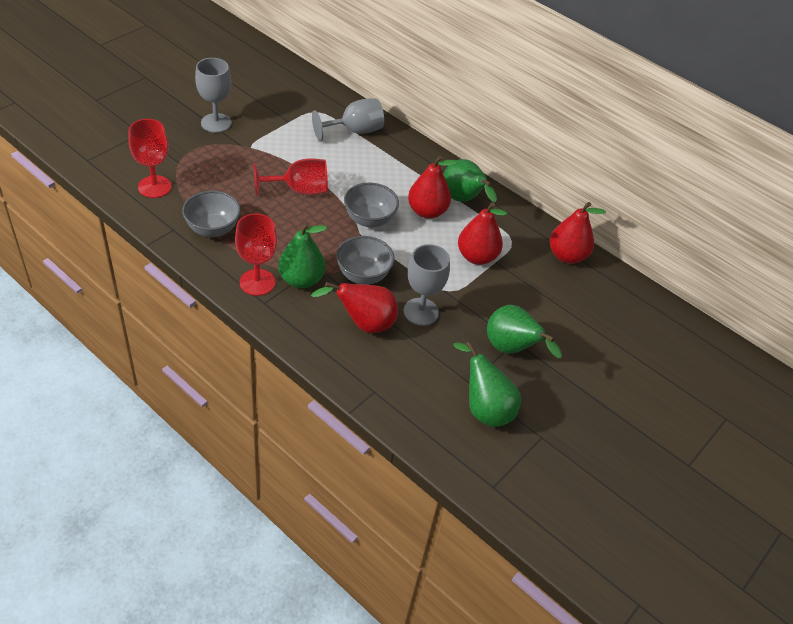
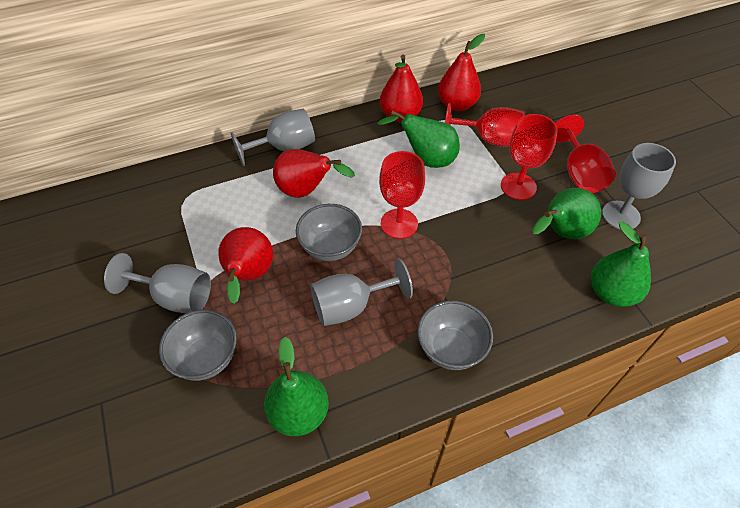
grey goblet: [195,58,232,133] [312,98,384,141] [404,244,450,326] = 3 -> [104,253,211,313] [231,109,315,166] [310,258,413,326] [602,143,676,230] = 4
red goblet: [128,119,172,198] [235,213,277,296] [254,158,328,196] = 3 -> [379,151,425,239] [445,103,524,147] [501,114,558,200] [555,114,616,193] = 4

